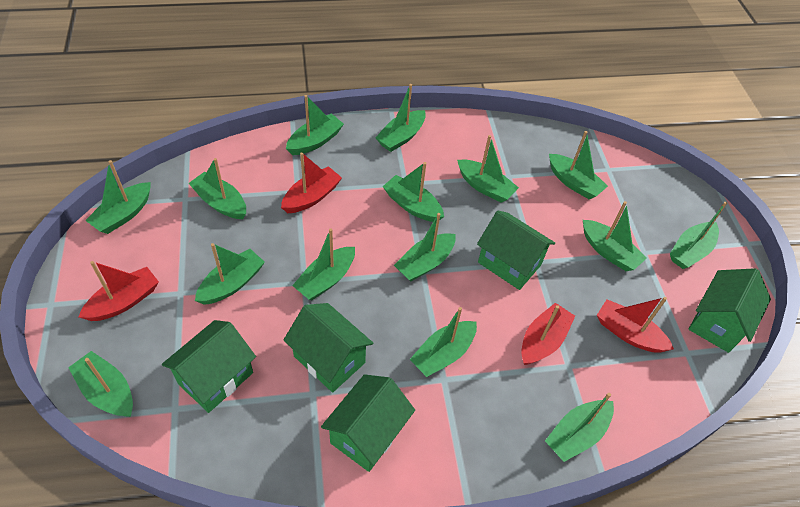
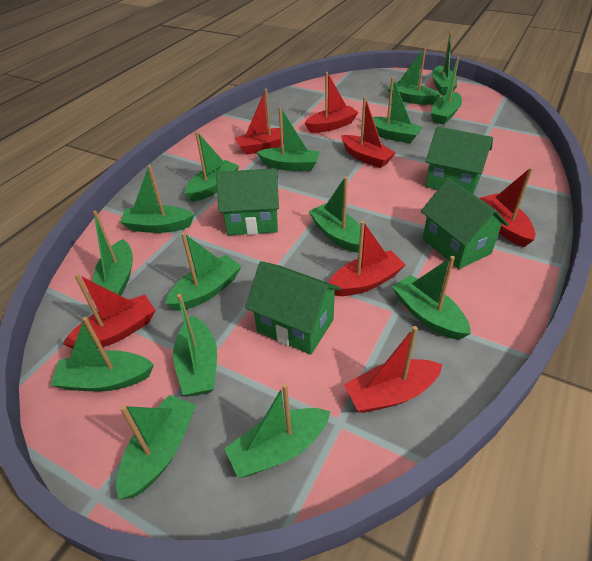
green house: [162,320,256,413] [284,303,373,393] [321,374,415,472] [477,211,555,290] [689,268,771,353] = 5 -> [216,168,279,235] [245,261,341,355] [421,178,509,269] [425,127,493,194] = 4
red boat: [79,261,159,321] [281,152,342,213] [521,303,575,365] [597,297,674,353] = 4 -> [63,274,155,349] [235,89,284,155] [305,72,359,133] [329,221,405,296] [341,97,396,168] [344,326,443,413] [479,167,536,247] = 7

